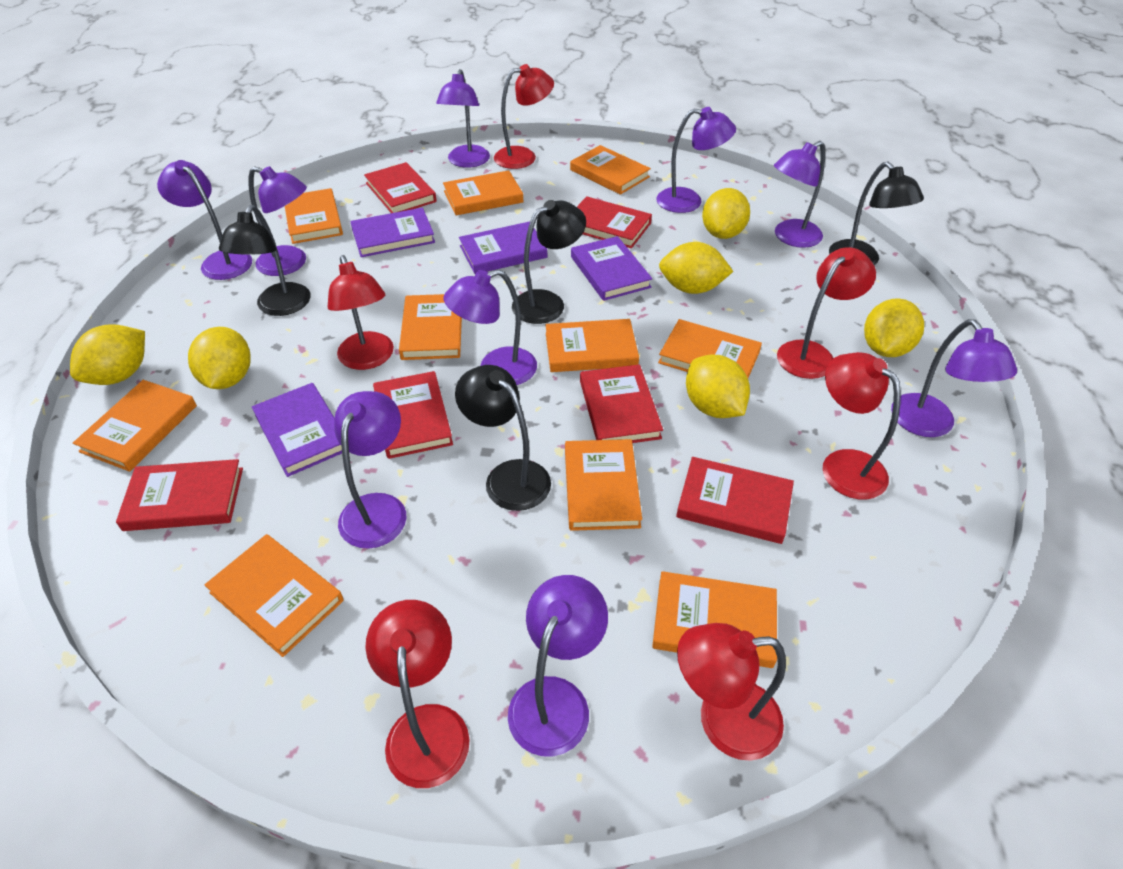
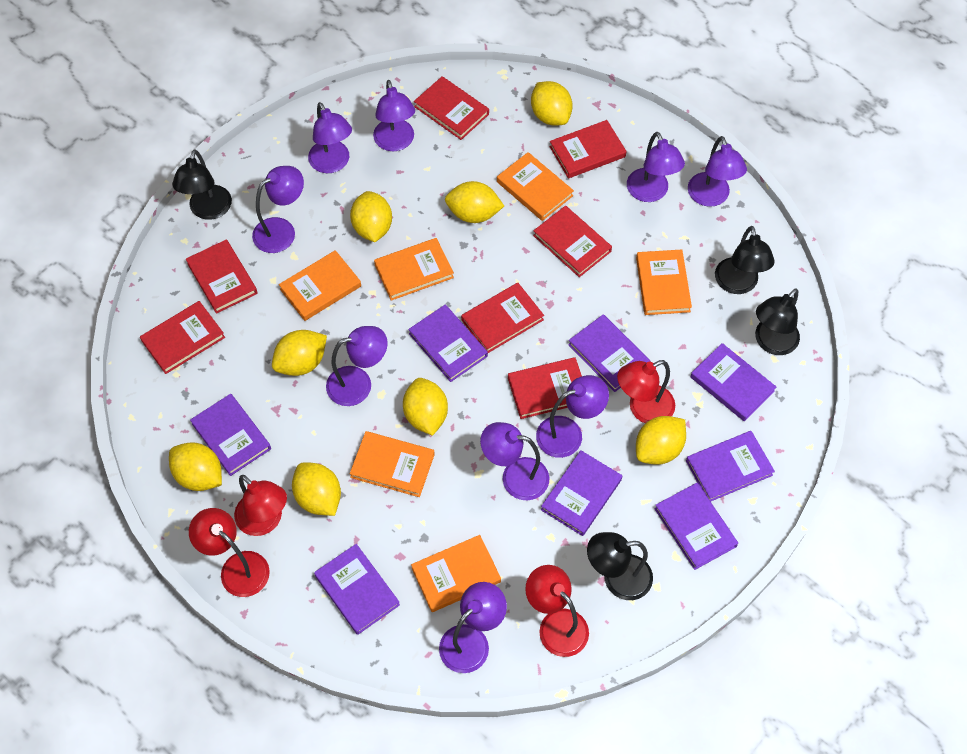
orange book: [73,380,197,472] [205,534,344,657] [285,188,343,244] [399,294,462,360] [443,170,524,215] [546,319,639,372] [565,439,642,531] [570,145,651,195] [652,571,777,668] [658,319,762,378] = 10 -> [279,250,361,321] [350,431,435,497] [374,238,454,301] [411,535,501,612] [497,152,574,221] [636,249,692,315] = 6
purple book: [252,383,342,477] [350,208,435,257] [459,222,547,274] [571,236,652,301] = 4 -> [190,394,271,476] [314,544,400,635] [408,305,488,382] [541,450,622,536] [568,314,650,392] [654,483,738,570] [686,431,775,502] [691,343,776,421] = 8
red book: [116,459,243,531] [364,162,437,213] [373,371,453,459] [577,196,652,248] [580,364,663,443] [676,457,794,544] = 6 -> [140,301,225,374] [186,239,258,314] [414,76,489,140] [461,283,544,353] [508,357,582,419] [533,206,612,277] [549,120,627,178] = 7
red lamp: [328,255,394,370] [366,600,470,788] [494,64,554,169] [677,623,786,761] [777,247,876,379] [823,352,901,500] = 6 -> [189,508,270,597] [234,475,287,536] [525,565,589,657] [617,360,675,423] = 4
yellow lemon: [70,324,145,385] [188,327,251,389] [659,242,733,294] [686,355,750,418] [702,188,750,239] [864,298,924,357] = 6 -> [169,442,222,491] [272,330,327,376] [292,462,341,516] [350,191,392,242] [403,378,448,436] [445,181,504,223] [531,81,573,126] [636,416,686,465] = 8

